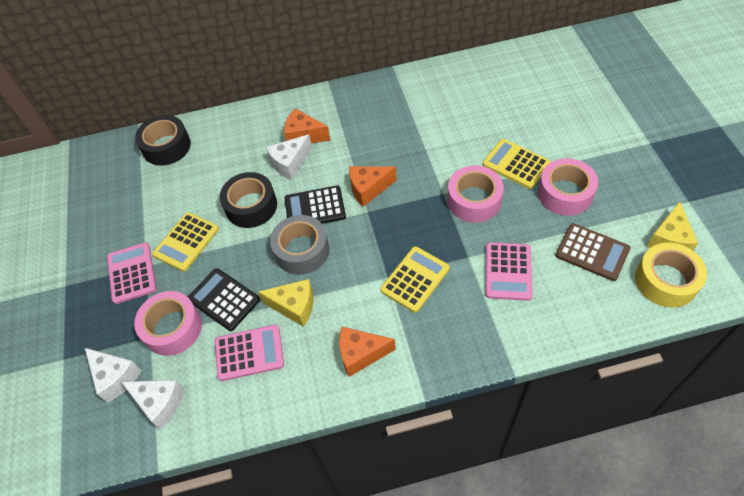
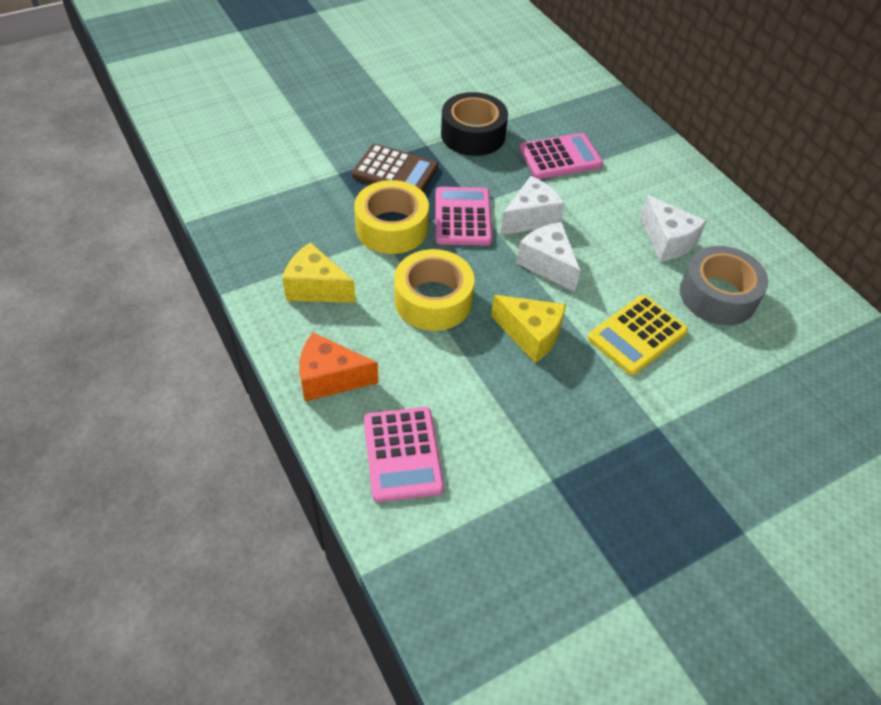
black calculator: [188,268,260,331] [285,186,346,224] = 2 -> none = 0
black tape: [135,115,191,166] [220,172,277,228] = 2 -> [441,92,508,156] = 1
orange cheese: [284,108,330,144] [339,327,396,377] [349,166,397,207] = 3 -> [299,332,378,401] = 1
pink tape: [134,291,202,356] [447,165,504,223] [538,158,598,216] = 3 -> none = 0
yellow calculator: [152,212,219,272] [380,246,450,313] [483,139,550,189] = 3 -> [588,295,688,375] = 1
yellow tape: [635,243,707,308] = 1 -> [354,180,429,254] [394,249,474,331] = 2

